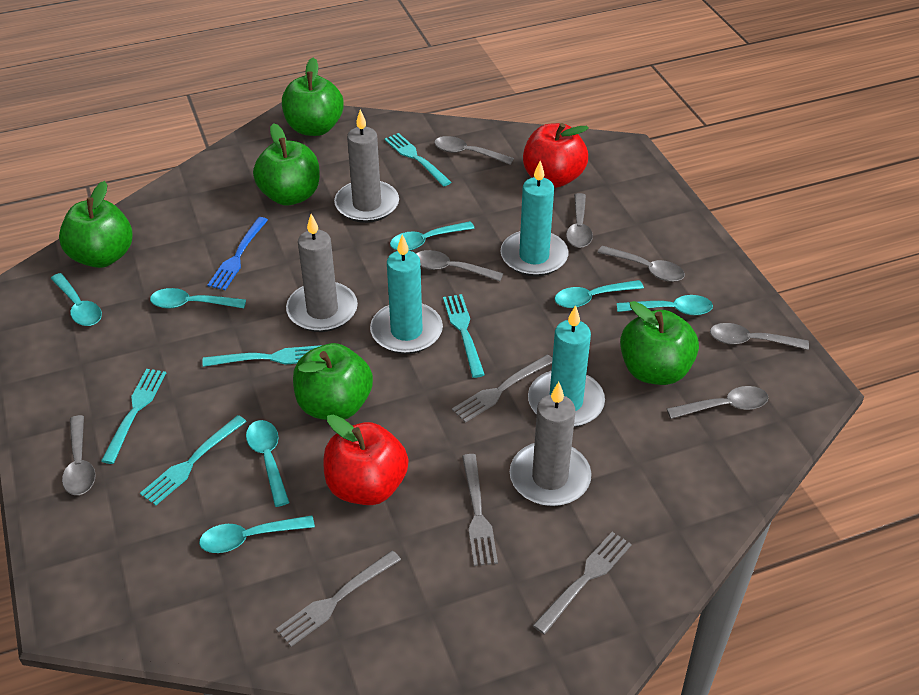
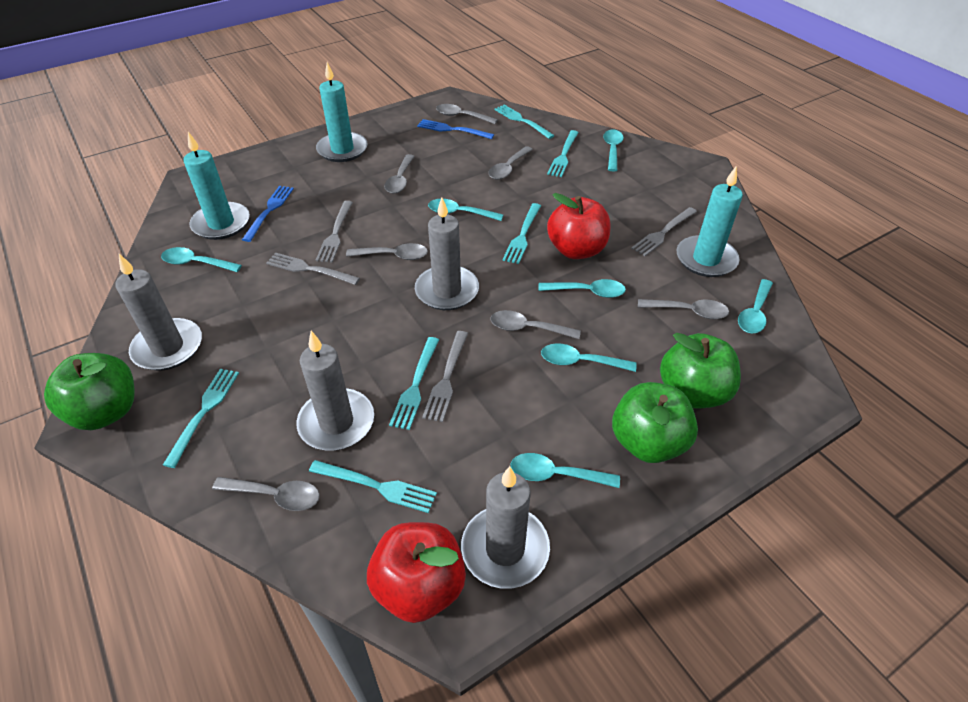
blue fork: [208,217,268,290] = 1 -> [242,186,294,242] [417,119,494,139] = 2
green apple: [59,181,133,268] [253,123,320,206] [282,58,344,136] [293,343,373,420] [620,301,699,385] = 5 -> [44,353,135,430] [612,382,698,463] [660,333,741,409] = 3
grey candle: [286,214,358,332] [334,109,399,223] [510,382,592,506] = 3 -> [115,254,202,371] [296,331,374,450] [415,197,479,310] [461,466,550,589] = 4
turquoise fork: [101,369,166,464] [140,415,247,506] [202,345,322,367] [384,133,451,187] [443,294,485,378] = 5 -> [163,369,239,468] [309,460,437,513] [389,337,439,430] [494,105,555,139] [502,203,541,264] [547,130,579,177] = 6

